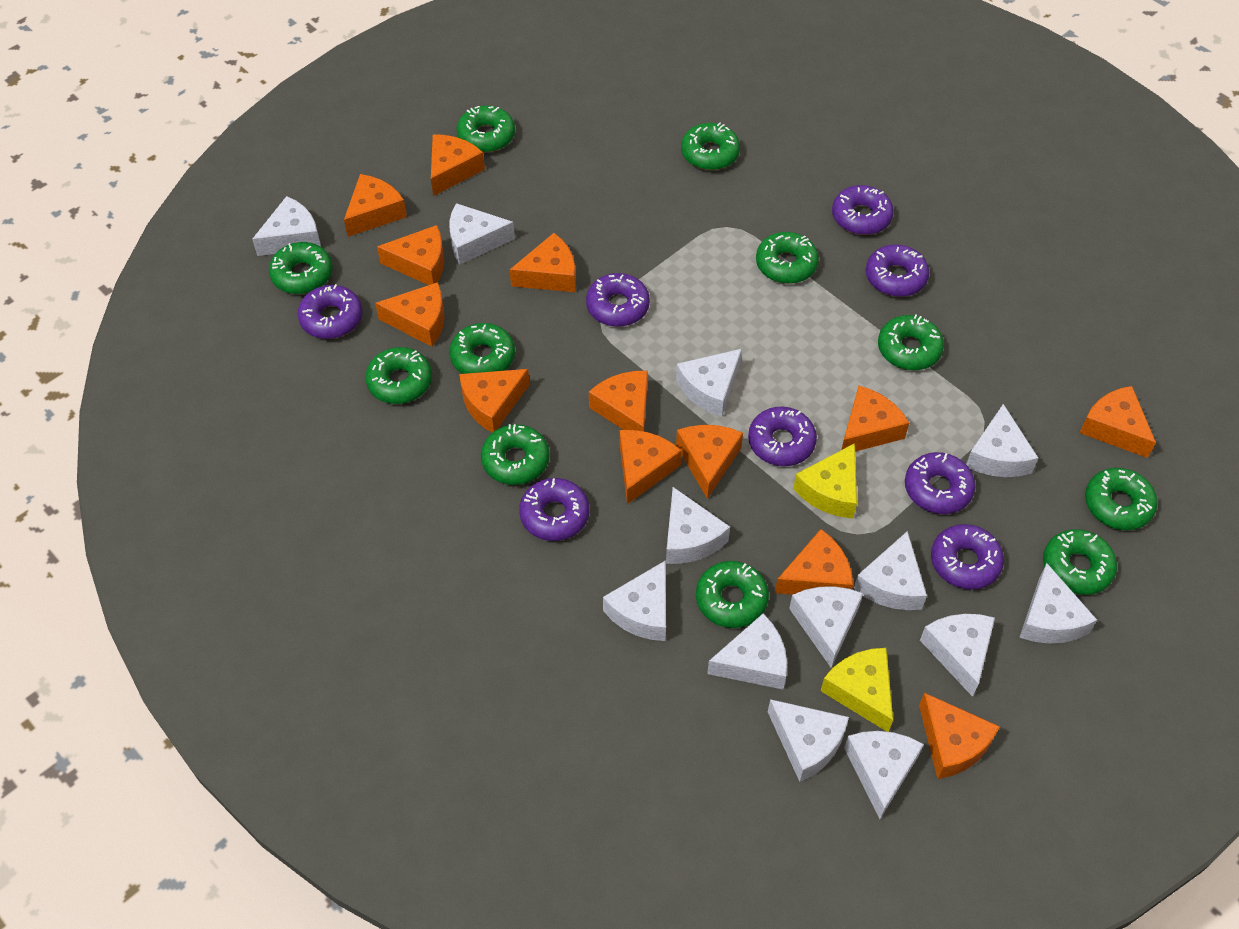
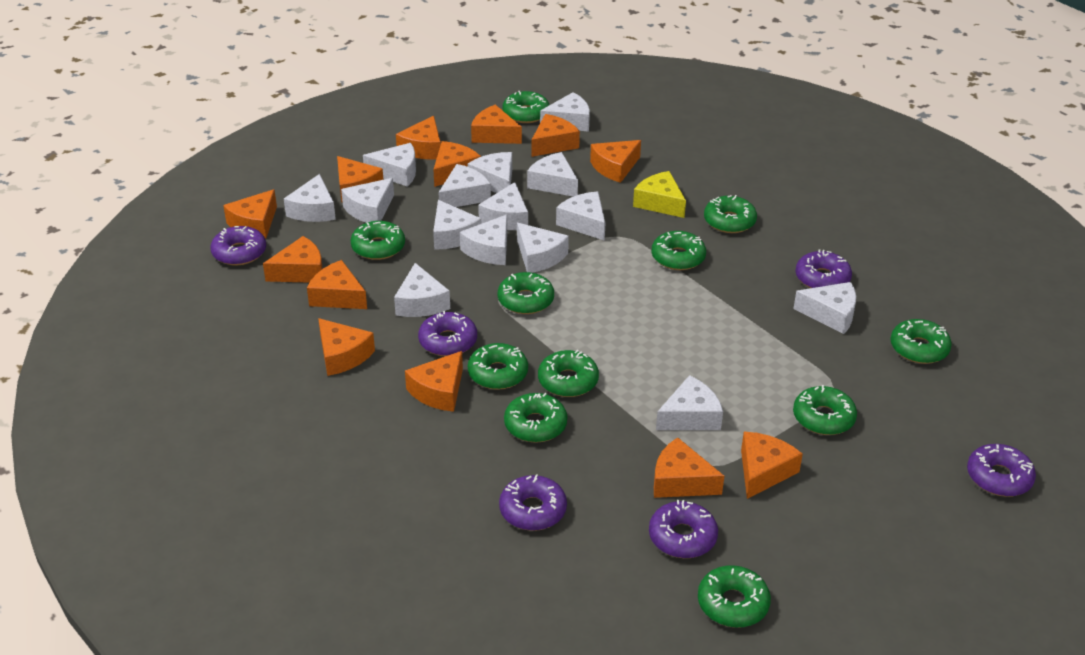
purple donut: [298,284,362,339] [519,478,589,541] [586,273,650,327] [748,407,817,466] [832,185,894,235] [866,245,929,297] [905,452,975,514] [931,524,1004,590] = 8 -> [211,226,266,266] [418,311,477,356] [499,474,567,531] [649,500,718,558] [795,250,852,288] [967,444,1036,497] = 6
white cheese: [252,196,321,256] [449,203,515,265] [603,560,666,641] [666,487,730,564] [676,349,742,417] [707,614,787,689] [768,699,849,782] [789,586,863,668] [844,731,924,819] [854,531,927,610] [920,614,995,697] [966,404,1038,477] [1019,563,1097,644] = 13 -> [284,174,336,222] [341,178,394,223] [363,143,416,187] [394,263,450,317] [433,200,481,250] [438,164,491,207] [460,214,507,265] [468,152,512,193] [478,182,528,230] [517,223,569,273] [527,152,578,197] [540,92,590,132] [556,191,605,241] [656,375,723,430] [793,282,856,334] = 15
yellow cheese: [793,443,857,518] [821,648,893,732] = 2 -> [633,171,686,218] = 1

